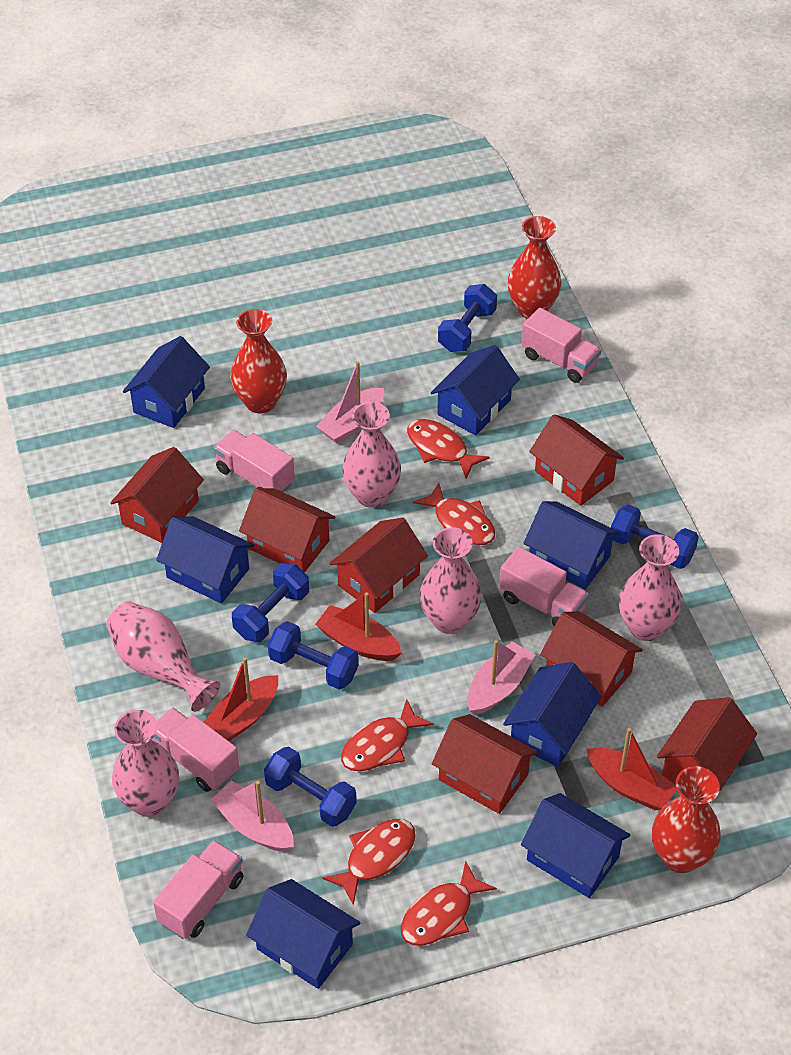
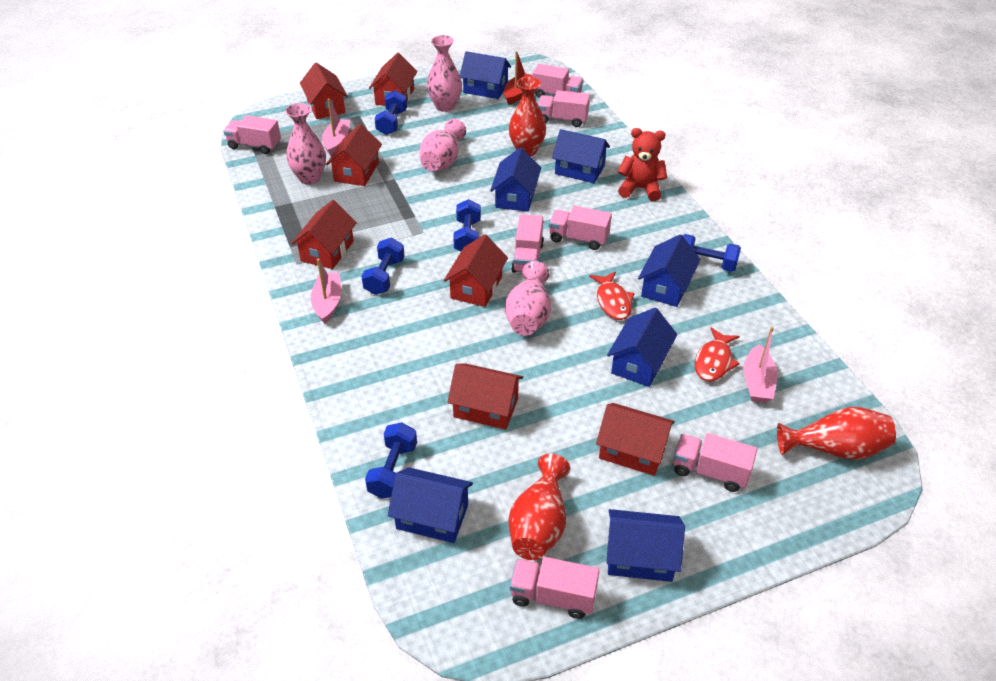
pink truck: [153,708,239,792] [153,840,244,939] [214,430,295,492] [499,547,589,626] [521,308,601,383] = 5 -> [223,115,281,154] [510,557,600,619] [511,214,544,273] [533,64,583,98] [538,90,590,127] [549,206,612,250] [673,433,757,492] = 7
pink vase: [106,601,220,712] [112,710,179,817] [342,402,401,508] [420,527,482,634] [619,534,682,641] = 5 -> [285,103,326,185] [420,119,466,171] [427,35,462,112] [505,261,551,336] = 4
red boat: [204,657,278,741] [315,592,402,661] [586,728,677,810] = 3 -> [504,51,533,105] = 1
red fish: [322,819,415,905] [341,699,434,771] [401,861,497,946] [407,419,490,479] [413,483,495,545] = 5 -> [589,271,635,320] [695,327,740,382] = 2
red teddy bear: none = 0 -> [618,128,667,201] = 1

